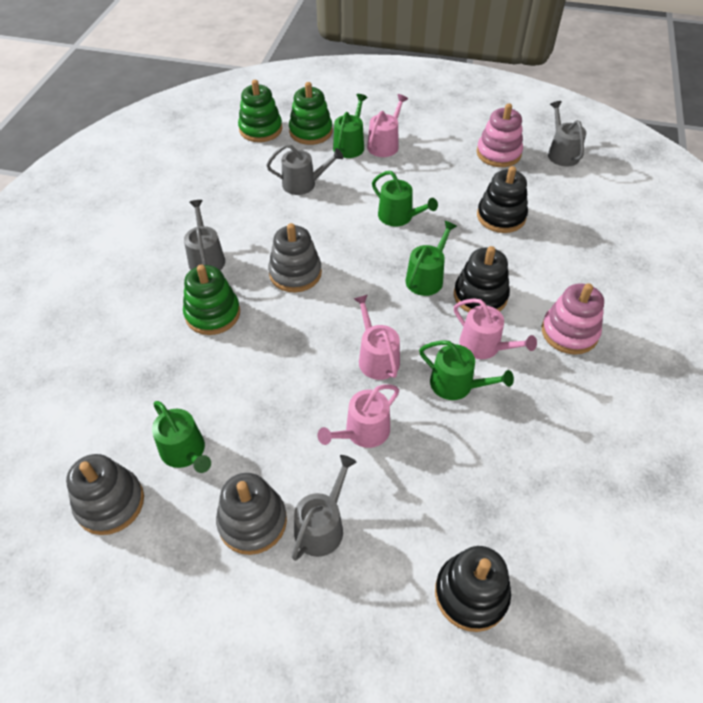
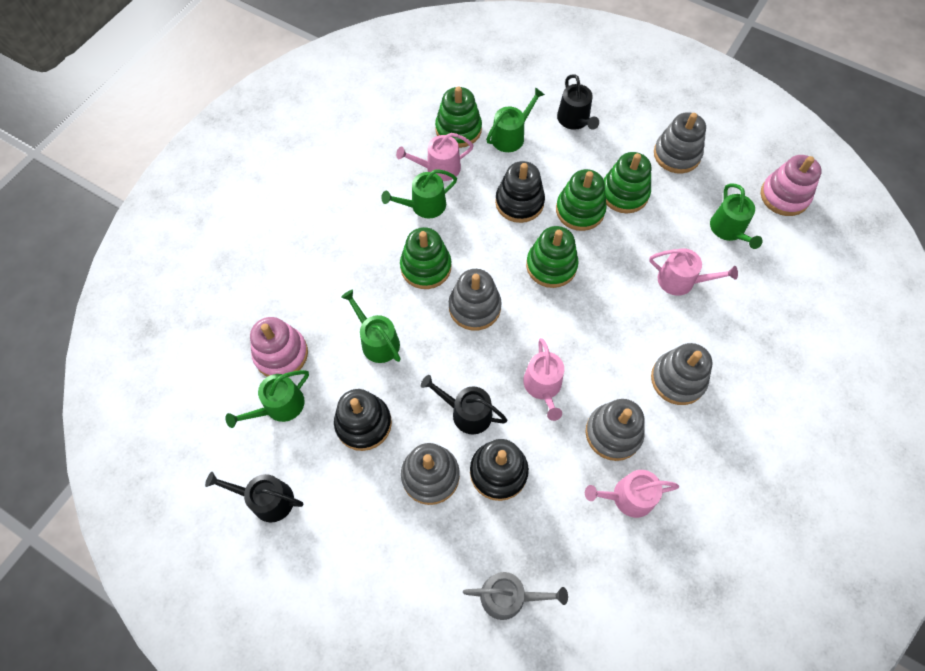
black watering can: none = 0 -> [205,472,303,522] [421,375,507,435] [557,74,599,130] = 3
green stacking toy: [183,265,240,335] [238,80,282,142] [289,82,333,145] = 3 -> [400,227,451,289] [435,87,482,148] [526,226,578,288] [556,169,607,231] [603,152,651,213] = 5
grey stacking toy: [66,454,144,535] [216,473,287,555] [268,223,322,292] = 3 -> [401,443,460,505] [449,269,502,331] [586,399,645,461] [651,343,712,405] [654,112,706,173] = 5
grey watering can: [184,200,225,270] [266,144,343,195] [292,455,357,561] [548,101,586,166] = 4 -> [463,572,568,620] = 1

